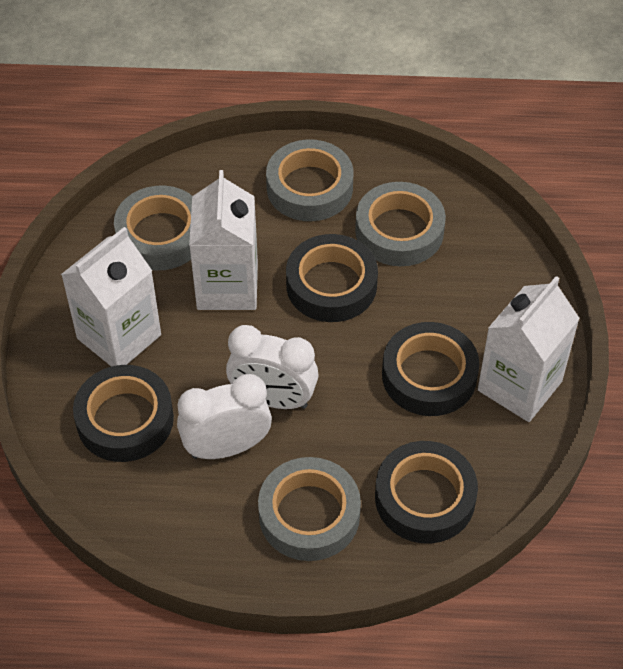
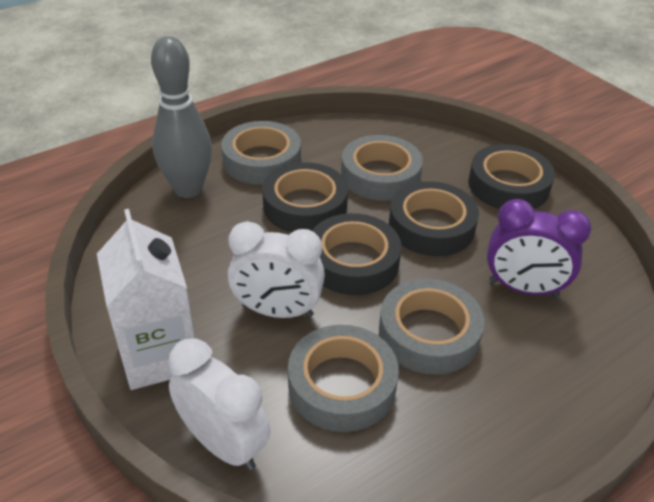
grey bowling pin: none = 0 -> [151,36,212,198] = 1
purple clock: none = 0 -> [487,199,591,297] = 1
white carton: [61,227,161,367] [189,170,258,310] [478,276,580,422] = 3 -> [97,209,195,390] = 1

